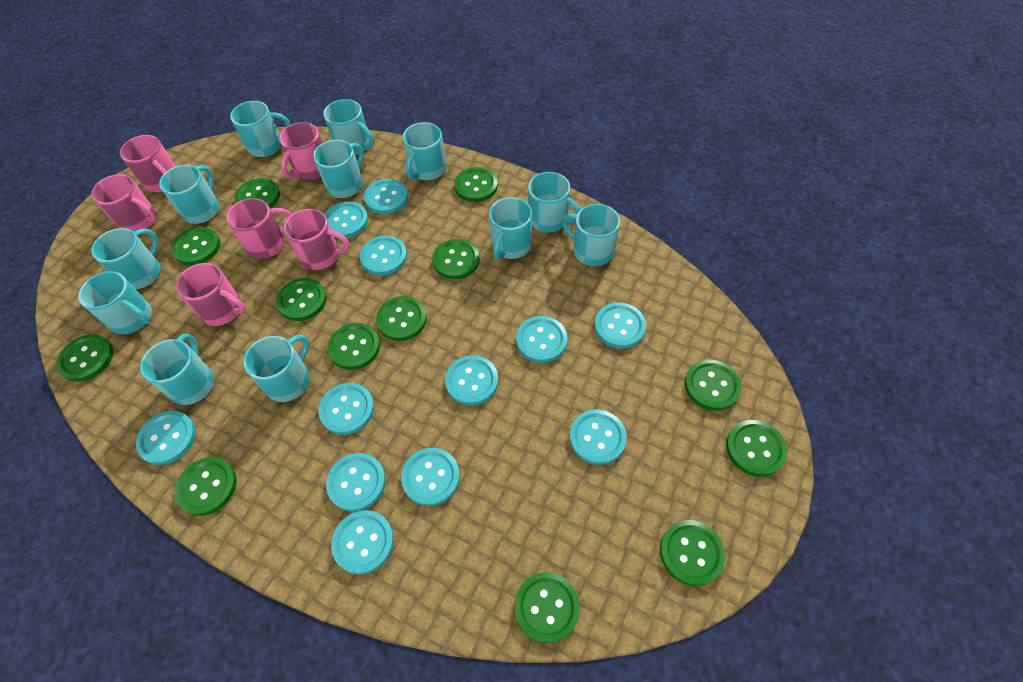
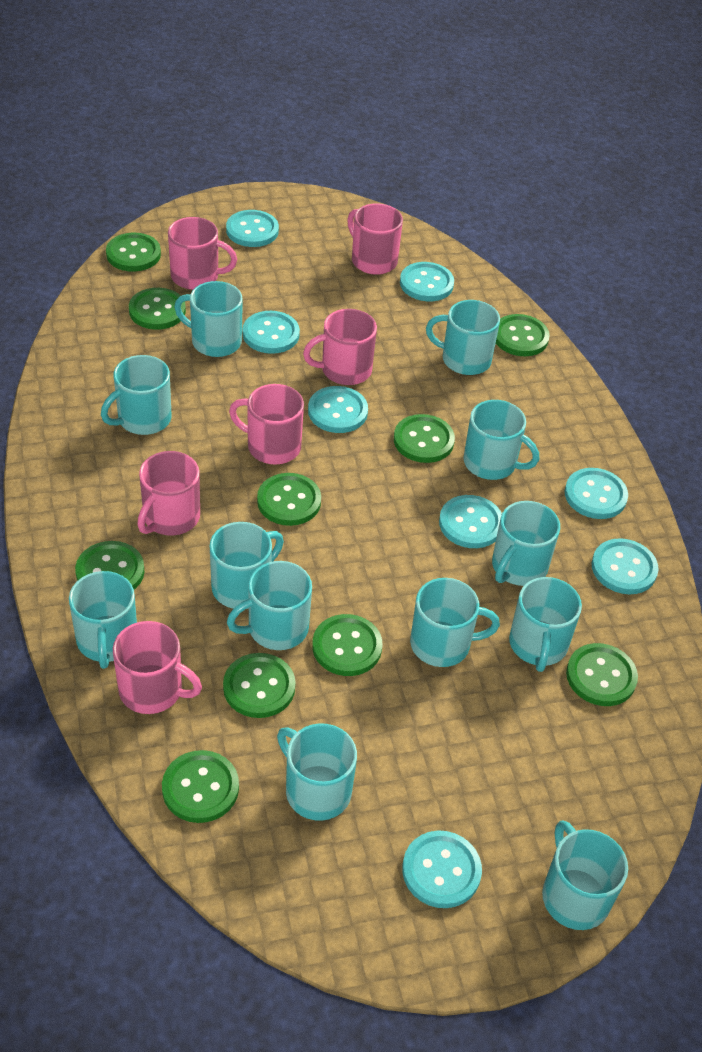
green button: [56,334,113,382] [171,227,220,266] [174,457,237,516] [235,178,280,208] [276,278,327,321] [328,323,380,370] [376,296,427,341] [432,239,480,279] [454,167,498,202] [515,572,580,643] [660,520,725,586] [685,360,741,411] [726,420,787,477] = 13 -> [75,541,144,590] [106,233,161,272] [129,288,186,330] [162,750,239,823] [223,653,295,718] [257,473,321,526] [312,614,383,676] [394,414,455,463] [496,314,550,356] [566,643,638,706] = 10
turquoise button: [136,411,196,465] [318,383,374,435] [324,201,368,238] [326,453,386,512] [331,510,394,575] [360,236,407,276] [364,179,408,214] [401,448,460,506] [445,355,498,405] [516,316,567,363] [570,410,627,465] [594,303,646,349] = 12 -> [226,210,279,247] [243,311,300,354] [308,386,368,433] [400,262,454,301] [402,831,482,908] [439,495,502,548] [565,468,628,519] [592,538,659,594] = 8

